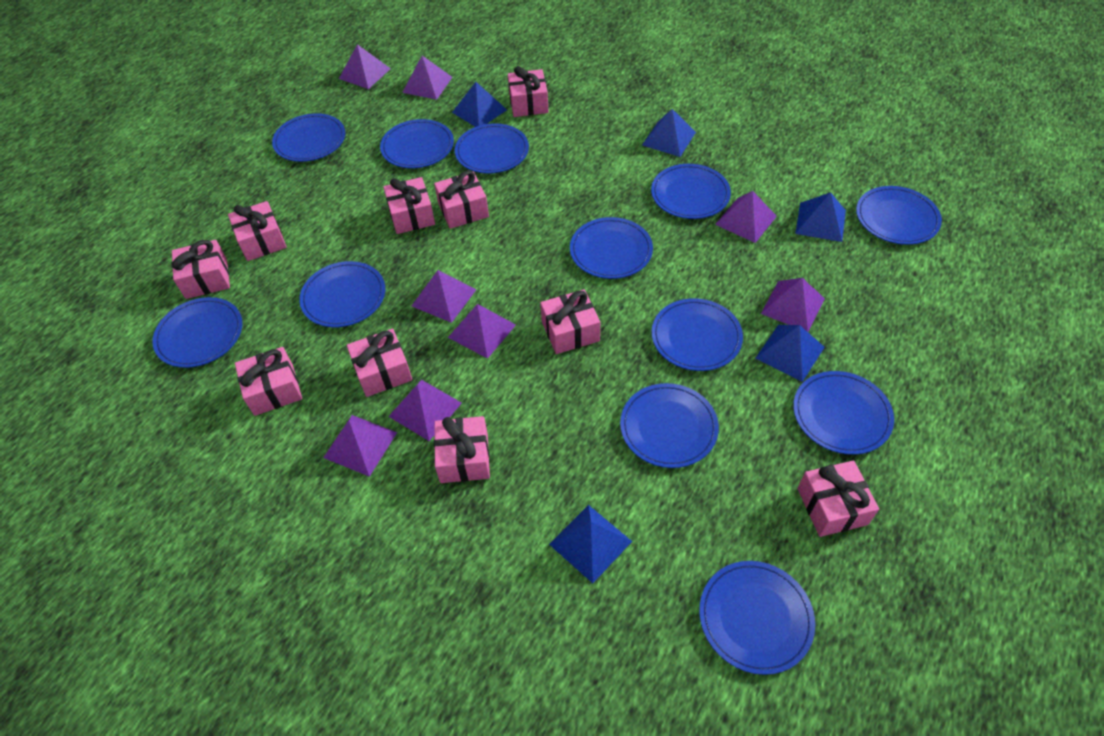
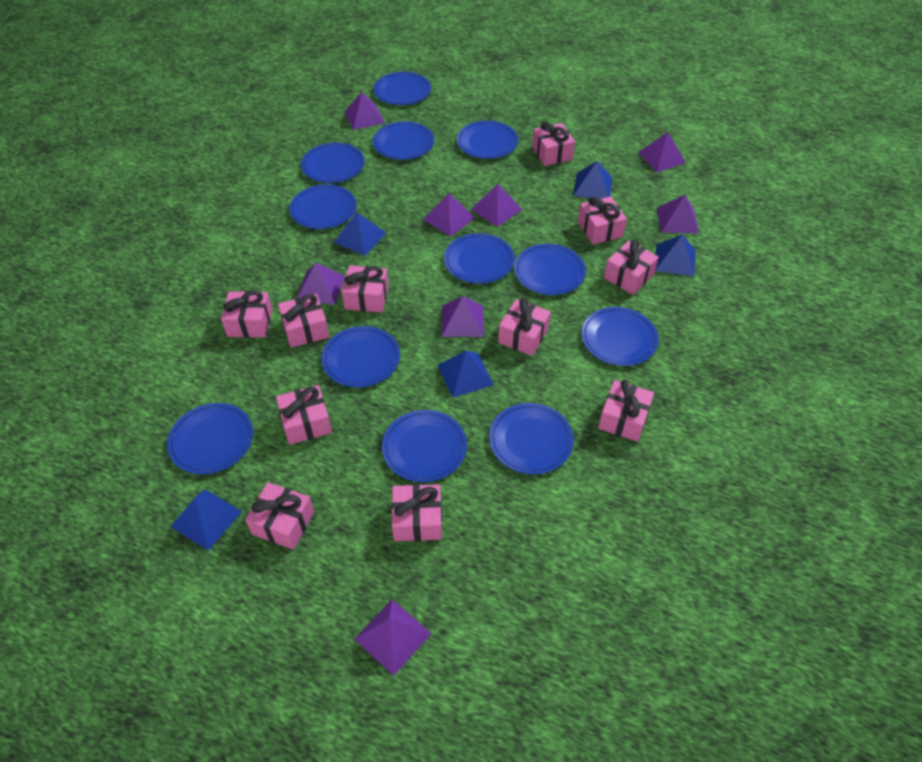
pink gift: [172,240,230,299] [228,201,287,261] [235,347,302,416] [347,329,412,397] [383,177,435,234] [434,171,489,229] [434,416,490,483] [508,66,549,117] [540,290,600,354] [797,460,879,537] = 10 -> [221,291,273,338] [245,482,314,550] [276,385,332,445] [278,294,329,348] [341,265,389,313] [391,484,442,541] [498,298,551,356] [532,122,575,166] [578,196,627,245] [598,380,654,442] [604,240,659,295] = 11

